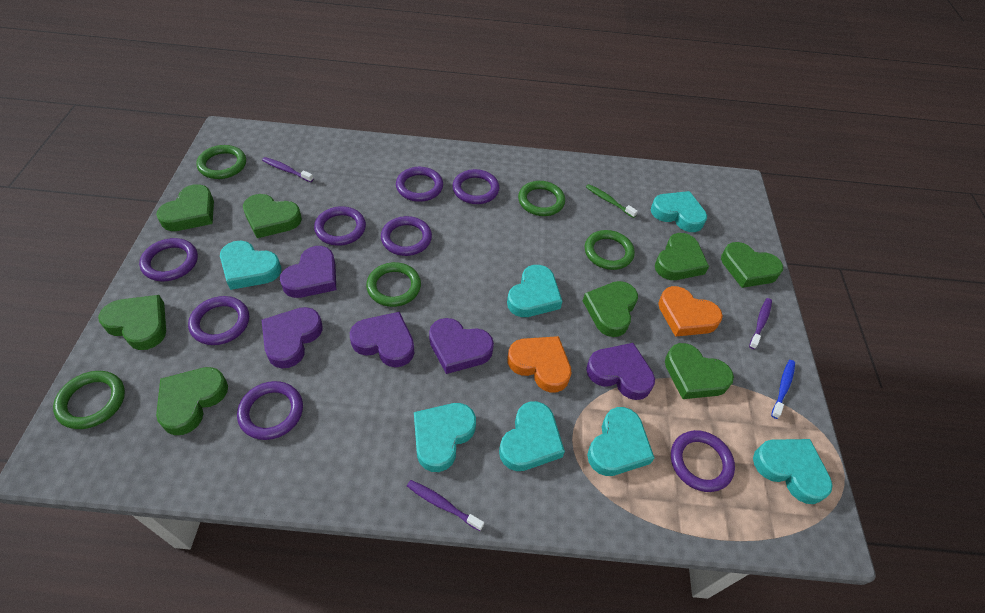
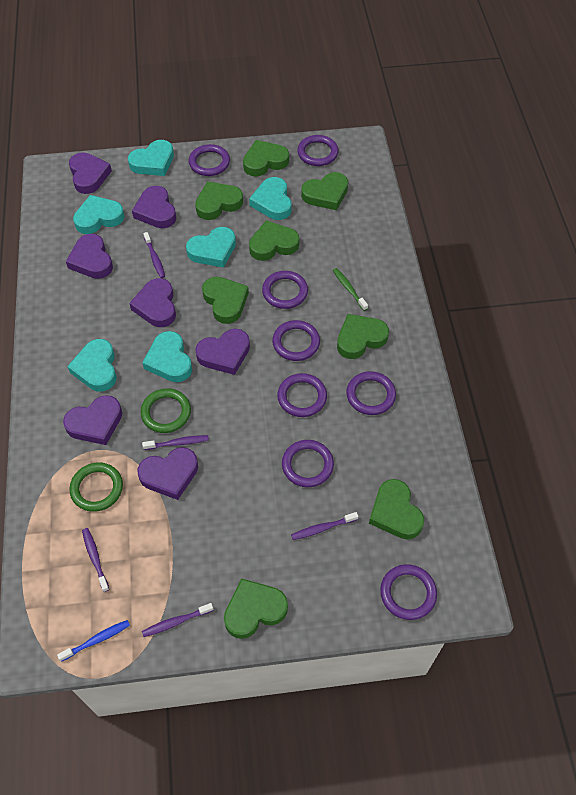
green ring: [53,371,125,429] [196,145,246,179] [366,262,421,307] [518,181,565,216] [585,230,635,270] = 5 -> [70,462,123,512] [140,388,191,433] = 2
orange heart: [507,336,572,393] [658,286,723,337] = 2 -> none = 0
purple heart: [261,307,323,369] [280,246,336,298] [350,312,414,367] [429,318,494,374] [586,343,655,400] = 5 -> [63,395,122,445] [66,234,113,279] [69,152,112,194] [129,278,176,327] [132,186,176,228] [137,447,198,500] [195,329,250,375] = 7
purple toothbrush: [262,157,314,182] [407,480,484,531] [749,298,772,349] = 3 -> [82,528,110,592] [142,435,209,450] [142,603,214,637] [143,232,165,278] [291,512,358,540] = 5
turquoise heart: [220,241,281,290] [414,403,476,472] [499,401,565,471] [507,265,562,317] [587,407,654,476] [651,191,707,232] [753,439,833,504] = 7 -> [67,339,117,392] [73,195,124,234] [128,140,174,176] [142,331,192,382] [186,227,236,268] [249,177,292,220] = 6

